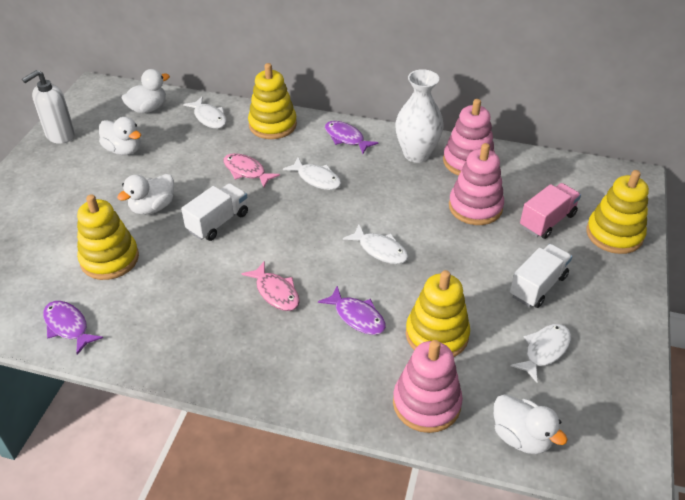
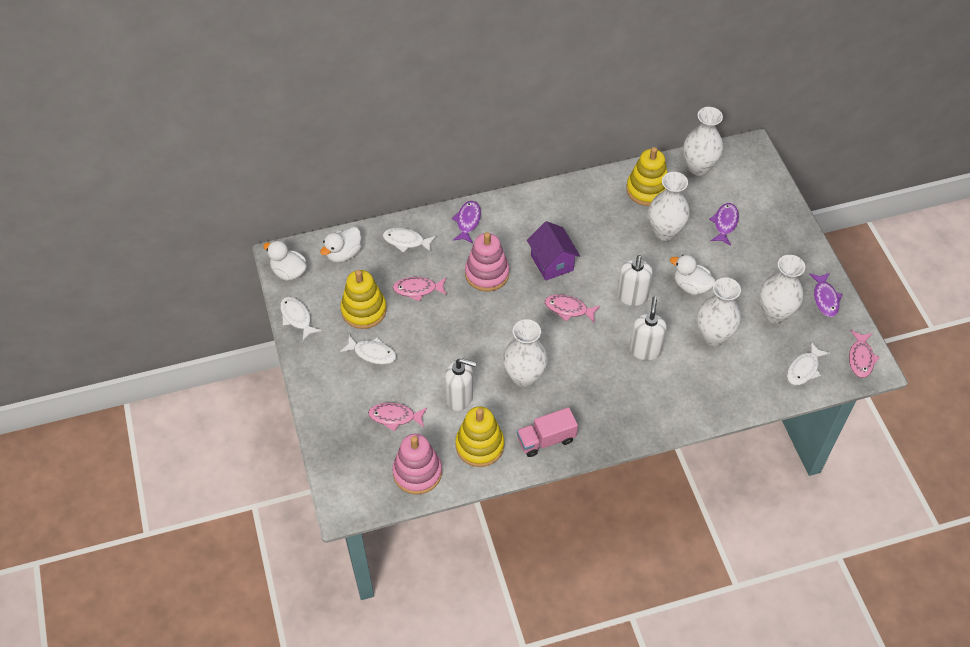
pink fish: [223,153,280,187] [242,261,300,311] = 2 -> [368,403,427,432] [393,277,447,302] [545,294,600,323] [849,330,880,378] = 4
pink stacking toy: [393,340,463,433] [443,99,495,176] [449,143,504,225] = 3 -> [392,434,442,494] [465,232,510,292] = 2
purple house: none = 0 -> [527,221,580,281] = 1
white duck: [99,117,141,155] [117,174,174,215] [121,69,170,113] [494,394,568,454] = 4 -> [263,240,307,281] [320,227,361,262] [670,255,715,295] = 3
white soap dispenser: [22,70,75,144] = 1 -> [445,358,476,411] [617,255,653,306] [630,297,667,361] = 3
white truck: [181,183,248,241] [510,244,572,308] = 2 -> none = 0
white vase: [395,69,444,163] = 1 -> [503,319,548,388] [648,172,690,241] [683,107,723,176] [697,277,741,346] [759,255,805,323] = 5
yellow stacking toy: [77,194,139,280] [248,63,297,139] [406,270,470,357] [586,170,649,254] = 4 -> [341,270,387,329] [455,406,504,467] [626,147,667,206] = 3

